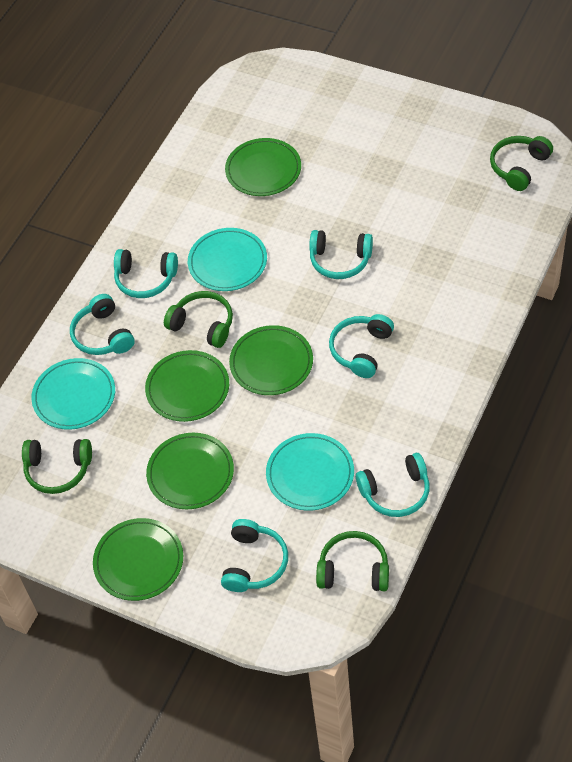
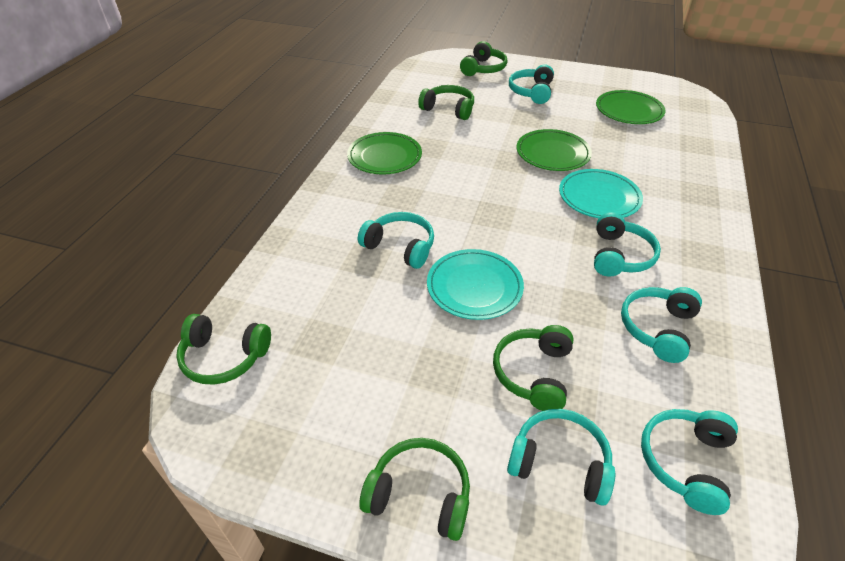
green headphones: [22,439,92,494] [164,291,233,348] [316,531,389,591] [490,136,553,191] = 4 -> [176,314,271,385] [359,438,470,541] [418,85,474,120] [460,41,507,76] [493,325,574,411] = 5
green plate: [93,518,183,601] [145,350,229,422] [146,433,234,509] [225,138,301,196] [229,325,313,395] = 5 -> [347,132,422,174] [516,129,592,171] [596,90,666,124] = 3
turquoise plate: [32,358,115,430] [188,228,267,291] [266,433,354,511] = 3 -> [427,249,524,320] [559,169,643,218] = 2

